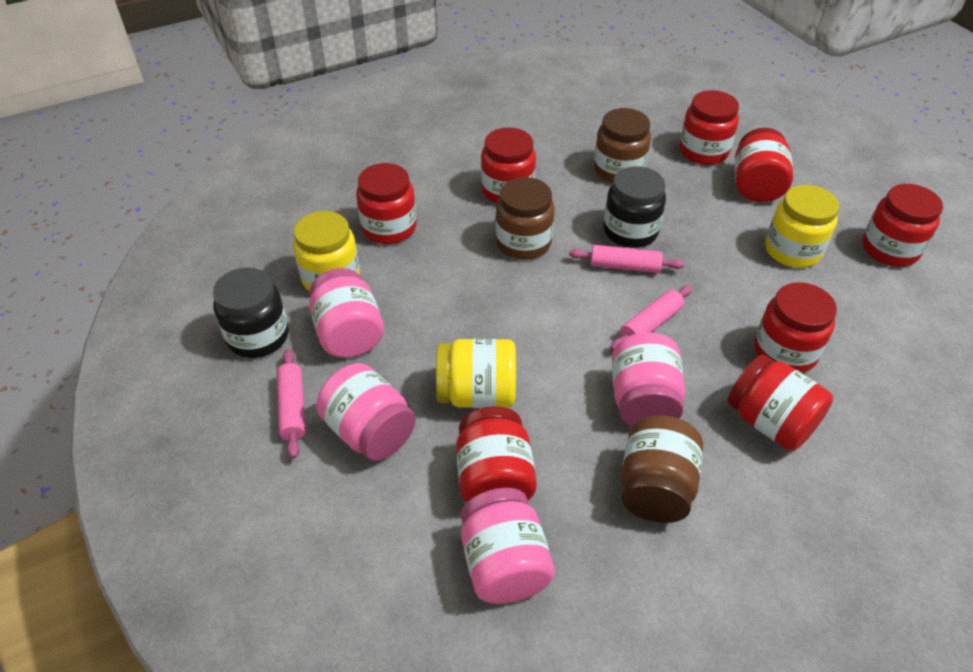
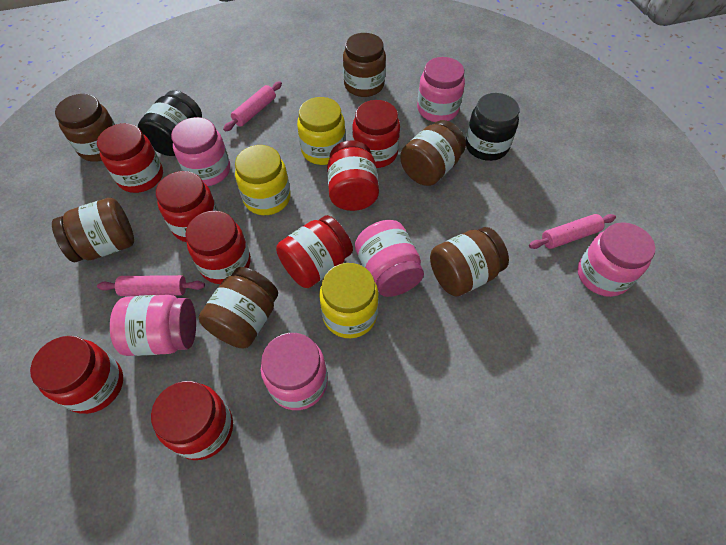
brown jar: [495,177,555,260] [594,108,651,183] [621,415,703,523] = 3 -> [52,198,134,262] [55,94,115,162] [198,267,278,349] [343,33,386,97] [400,120,466,186] [430,227,509,297] = 6
pink jar: [309,268,384,358] [316,363,416,461] [461,488,555,604] [612,332,686,426] = 4 -> [110,295,196,356] [171,117,230,186] [261,333,328,410] [355,220,424,297] [417,57,465,122] [577,222,655,297] = 6

